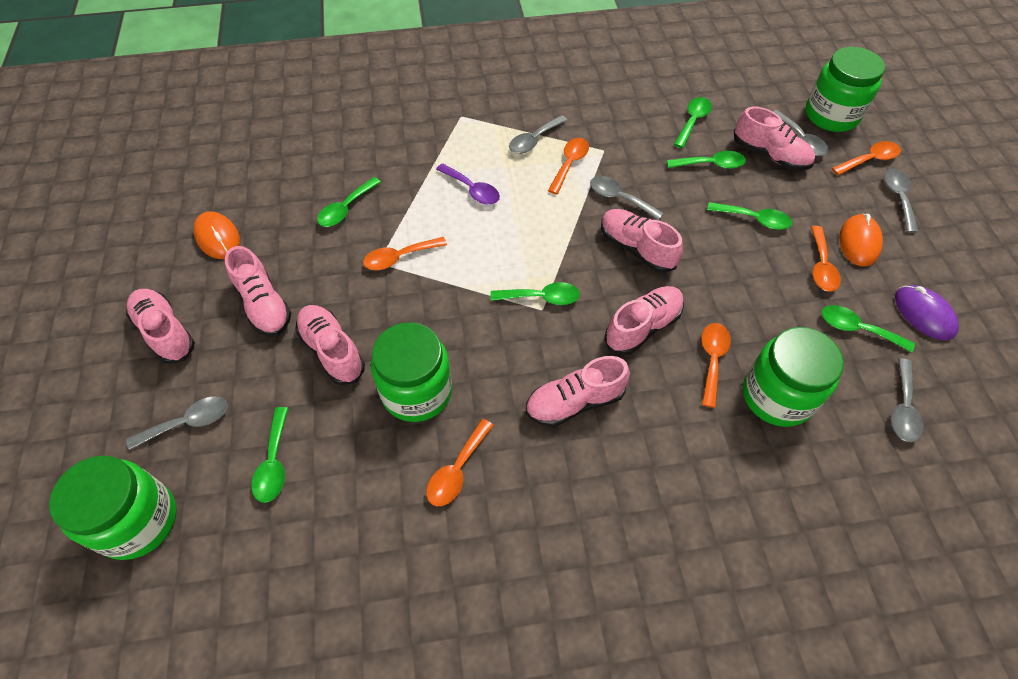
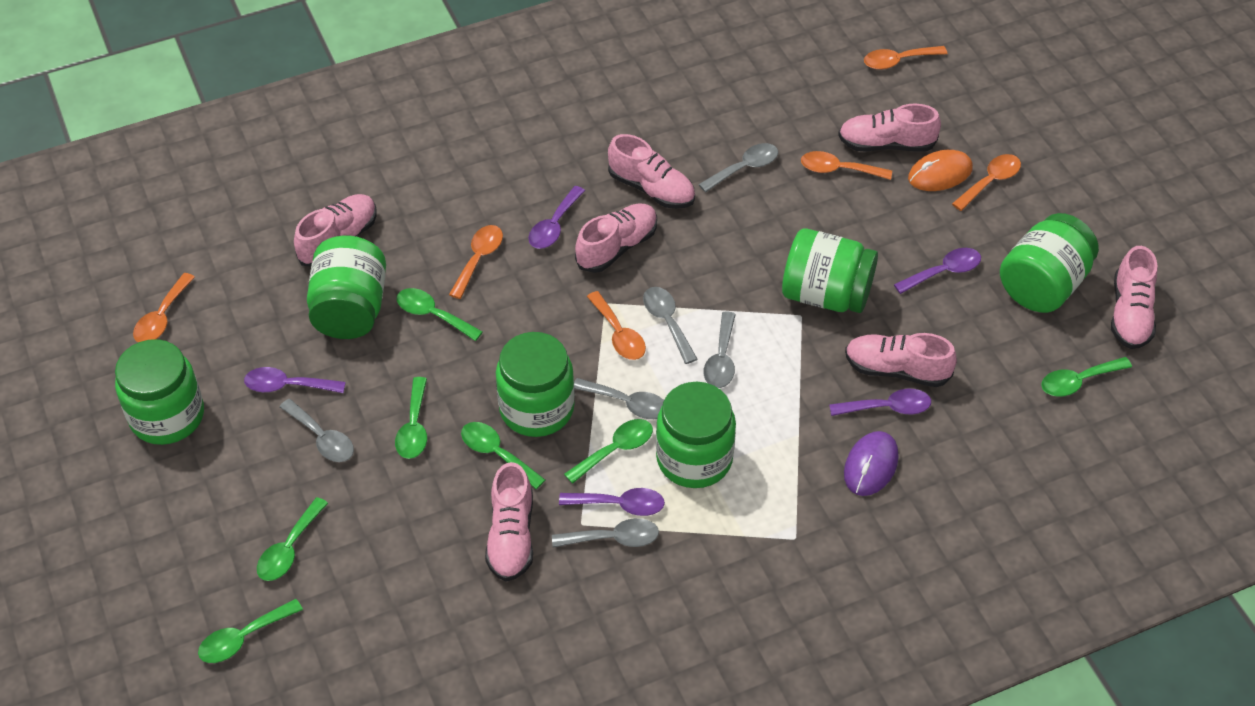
green jar: [49,456,176,560] [371,322,453,422] [743,327,844,427] [805,47,885,132] = 4 -> [115,339,204,445] [307,236,386,339] [496,332,575,437] [656,382,736,488] [782,228,878,313] [1000,213,1099,313] = 6
orange mouse: [194,211,240,259] [839,214,883,266] = 2 -> [908,150,973,191] = 1
purple spoon: [436,163,500,205] = 1 -> [244,367,346,393] [528,186,585,249] [559,488,665,516] [829,389,931,416] [894,248,981,294] = 5

